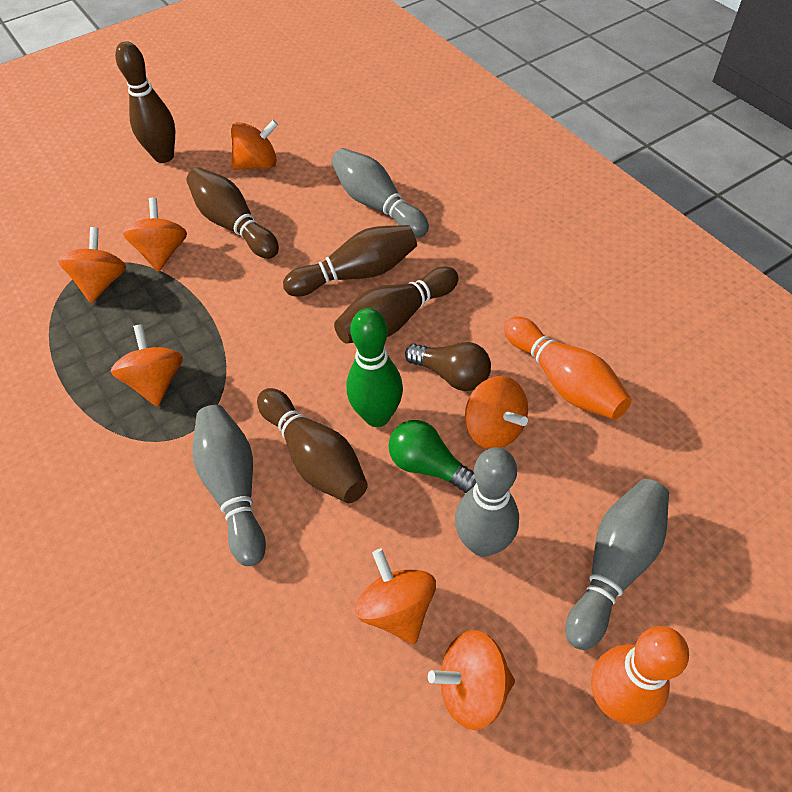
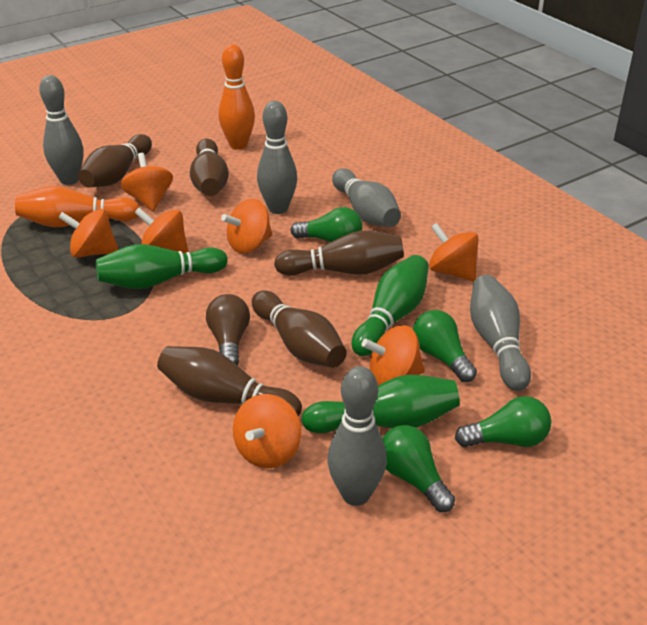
green bowling pin: [347,308,403,427] = 1 -> [96,244,228,289] [301,375,460,433] [352,255,429,356] = 3
green light bulb: [389,420,476,493] = 1 -> [291,207,363,242] [382,425,455,512] [413,310,477,382] [455,396,551,447] = 4
grey bowling pin: [192,405,266,566] [331,148,429,238] [455,447,519,557] [565,479,669,650] = 4 -> [39,75,84,185] [257,101,297,214] [328,366,387,506] [332,168,401,227] [470,275,531,391] = 5

